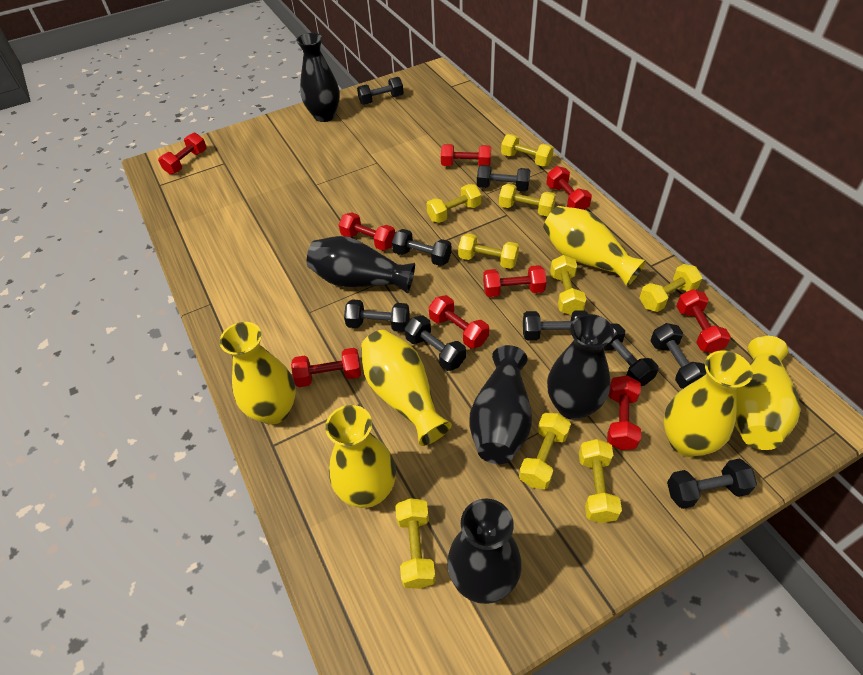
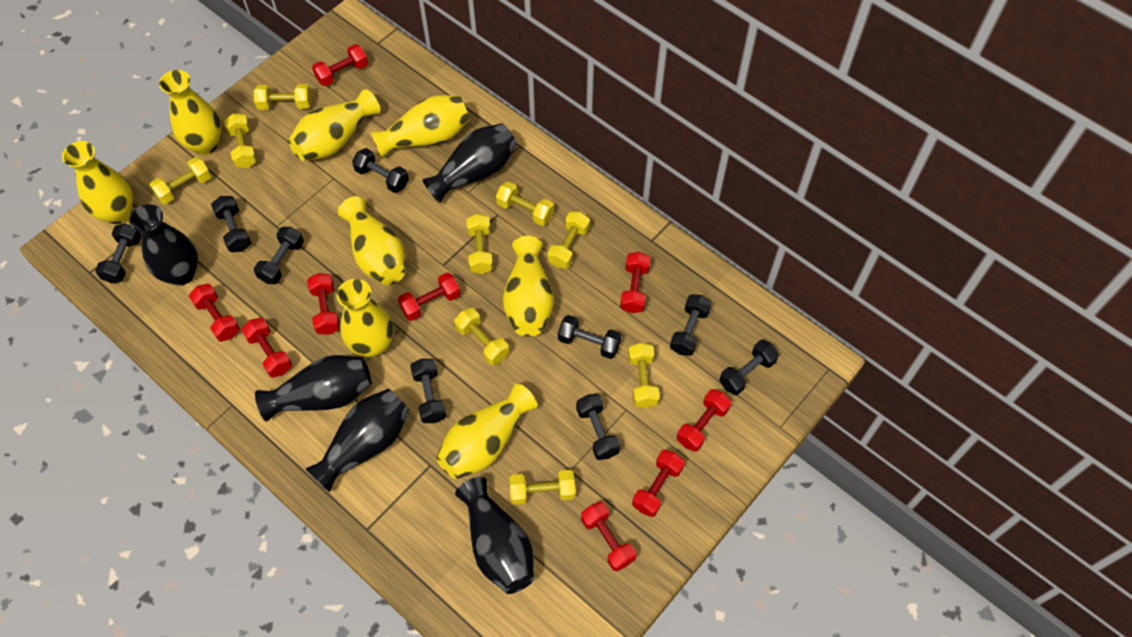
yellow vase: [220,322,296,424] [325,405,396,508] [361,330,452,446] [543,206,646,287] [664,350,753,457] [735,336,801,450] = 6 -> [62,141,133,224] [159,70,221,155] [288,89,381,161] [337,279,393,358] [338,196,406,285] [370,95,470,158] [436,383,538,479] [503,236,554,337] = 8

